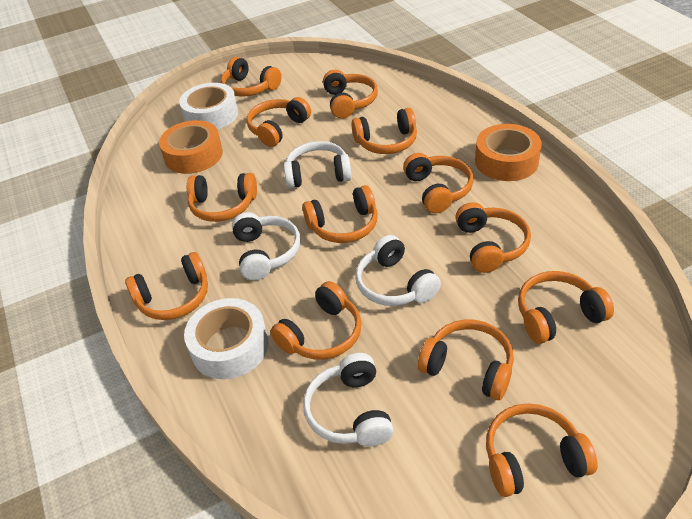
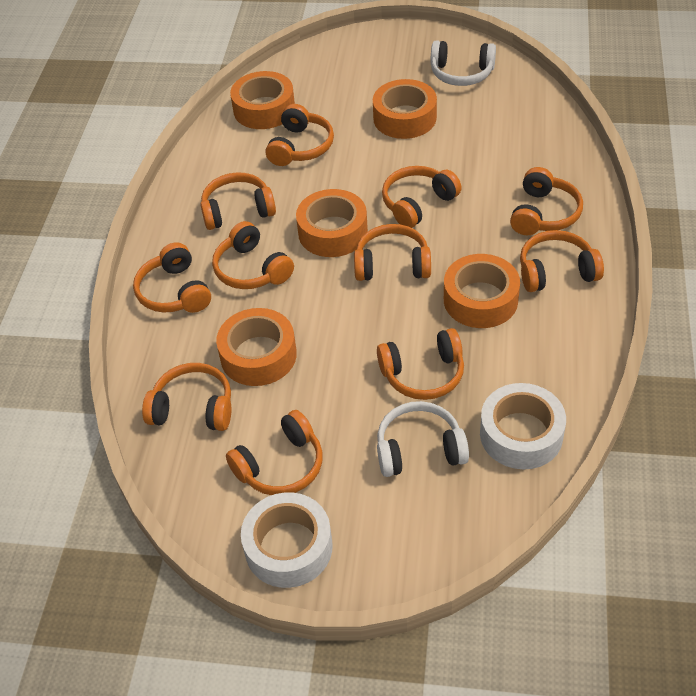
orange headphones: [125,252,208,320] [187,173,257,222] [221,57,281,97] [246,97,311,147] [270,281,362,360] [302,185,378,243] [323,70,378,119] [352,108,417,154] [403,153,473,213] [418,319,514,400] [455,202,531,273] [486,403,598,497] [518,271,614,344] = 13 -> [133,242,211,313] [142,363,231,431] [200,172,276,230] [212,221,294,289] [226,410,323,495] [265,104,334,166] [354,224,431,281] [377,328,464,400] [382,166,462,228] [510,167,583,235] [520,230,604,292] = 11
orange tape: [159,120,223,174] [475,124,542,181] = 2 -> [216,308,297,386] [230,71,295,129] [296,189,368,257] [373,79,437,139] [444,254,520,328] = 5
white headphones: [232,212,301,280] [284,141,352,188] [303,353,394,447] [355,235,441,306] = 4 -> [377,401,469,477] [431,41,496,86] = 2

